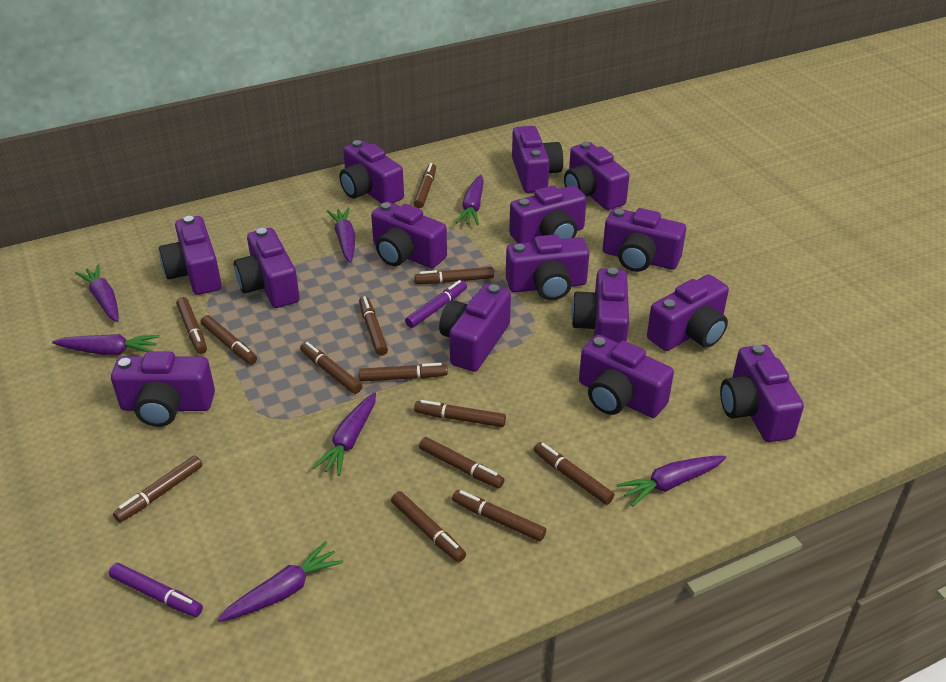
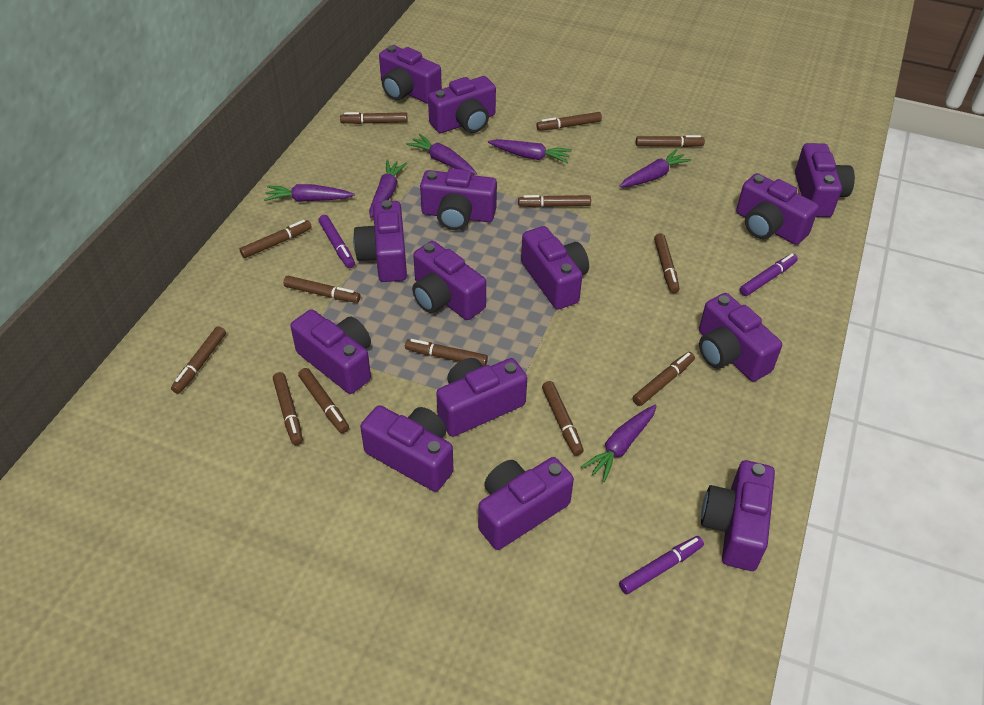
purple camera: [111,351,215,427] [159,216,222,295] [234,228,300,308] [339,140,404,204] [371,202,447,268] [439,284,511,372] [506,234,589,300] [509,185,587,243] [512,126,563,193] [564,142,630,210] [571,267,629,343] [579,335,674,418] [603,208,686,272] [647,274,729,351] [720,345,804,442] = 15 -> [291,309,371,394] [353,200,407,282] [360,405,453,492] [379,45,442,104] [412,241,486,320] [420,168,497,230] [428,76,496,133] [436,358,527,437] [478,457,574,550] [521,226,589,310] [699,293,782,381] [701,460,775,571] [736,173,819,245] [795,143,855,217] = 14
purple carrot: [52,334,159,355] [75,264,119,322] [217,541,343,622] [312,392,376,476] [327,208,355,263] [456,175,484,225] [616,456,726,507] = 7 -> [264,184,355,202] [369,160,407,218] [406,134,477,175] [488,139,572,163] [581,405,657,482] [619,149,691,187] = 6
purple marker: [109,563,203,617] [405,280,467,328] = 2 -> [318,215,355,268] [619,536,704,594] [740,254,798,296] = 3

